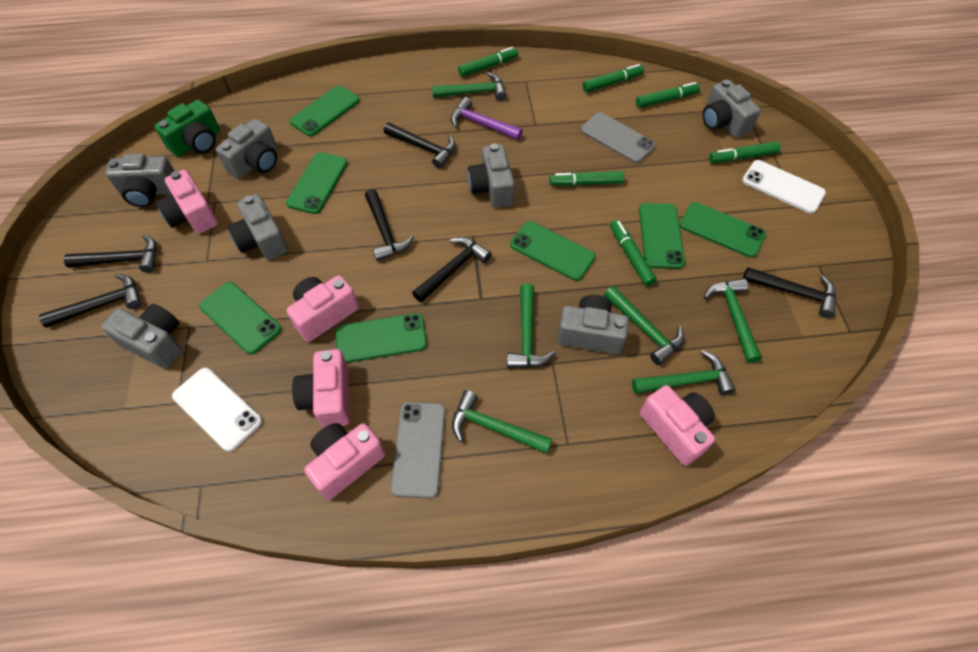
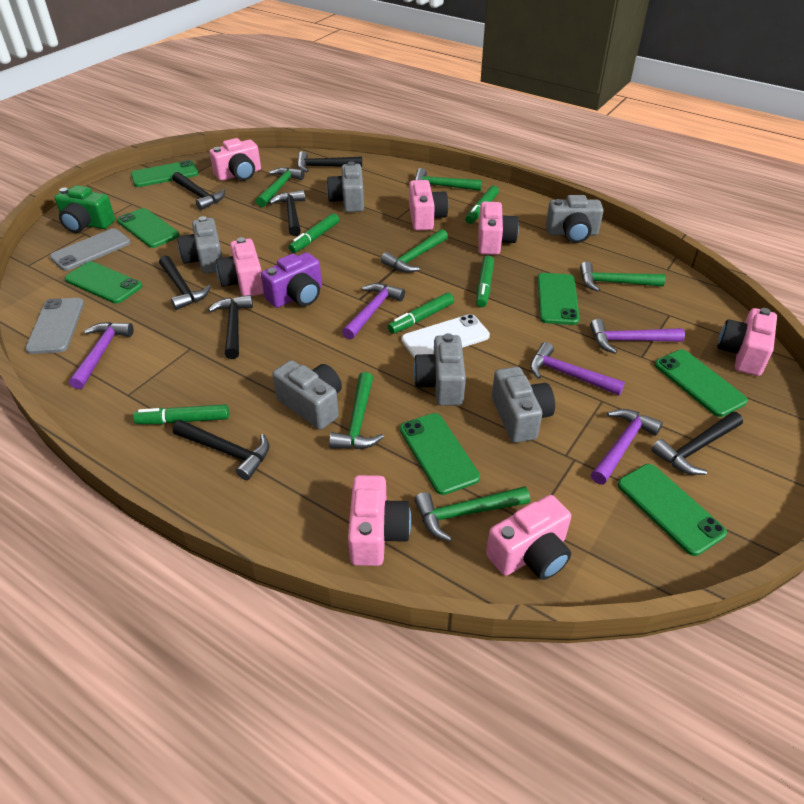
black hammer: [39,274,142,328] [63,234,157,273] [365,189,414,261] [384,123,456,169] [412,237,492,303] [743,267,836,318] = 6 -> [159,255,211,310] [172,172,225,210] [173,420,270,480] [208,295,253,359] [269,190,305,236] [297,151,362,172] [651,412,743,475] = 7
green marker: [458,47,518,77] [549,171,624,186] [583,64,644,92] [610,220,657,286] [636,82,700,108] [709,141,781,163] = 6 -> [133,404,229,424] [289,213,339,253] [388,292,454,334] [465,186,499,224] [476,255,494,307] = 5
grey camera: [101,304,182,369] [105,153,175,207] [216,119,277,179] [227,194,288,260] [468,144,515,208] [557,295,629,354] [702,80,761,138] = 7 -> [177,216,223,274] [272,360,342,430] [327,162,364,212] [413,333,466,406] [492,367,555,443] [546,195,604,243] = 6
pink camera: [156,170,218,234] [287,275,359,342] [292,349,350,428] [304,423,385,500] [640,385,715,466] = 5 -> [209,138,261,181] [216,237,264,296] [348,475,411,566] [409,180,448,231] [478,201,519,255] [486,495,571,580] [718,308,777,376] = 7
purple camera: none = 0 -> [261,252,322,308] = 1
purple hammer: [451,97,523,140] = 1 -> [69,322,134,389] [342,283,405,339] [530,342,625,396] [590,319,685,354] [591,409,663,484] = 5
white phone: [172,368,262,452] [742,160,826,213] = 2 -> [401,314,490,359] = 1

